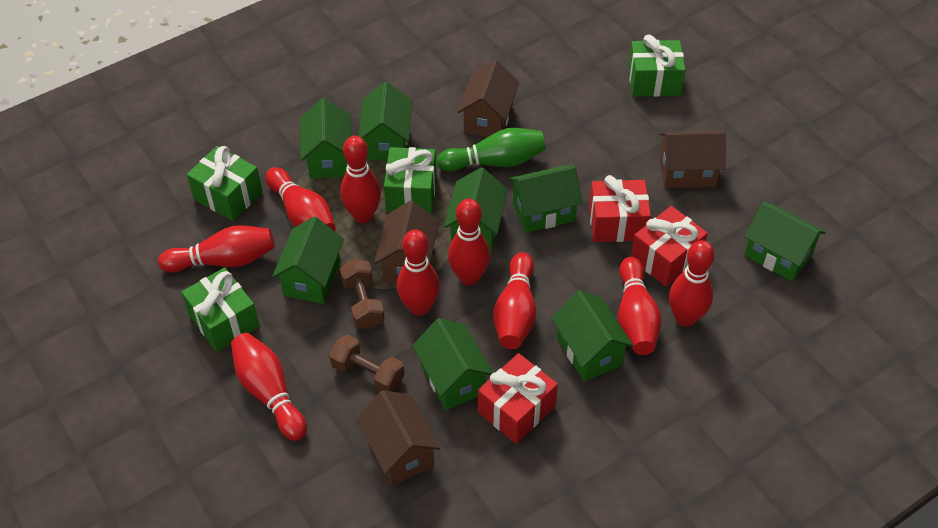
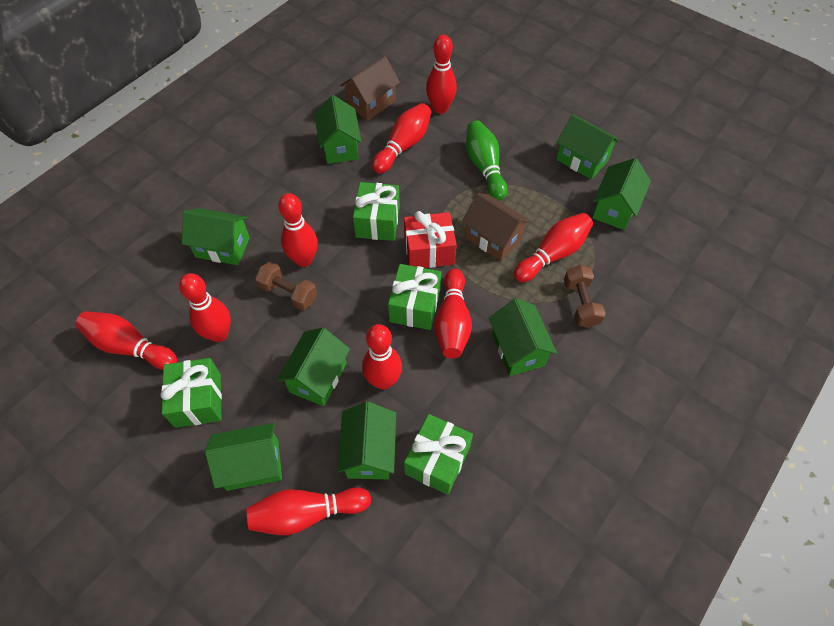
brown house: [356,390,441,486] [374,201,439,283] [458,60,519,137] [660,131,726,188] = 4 -> [340,56,400,121] [462,193,531,261] = 2
red gift: [478,353,558,444] [589,175,651,242] [631,206,708,287] = 3 -> [404,211,457,268] = 1

